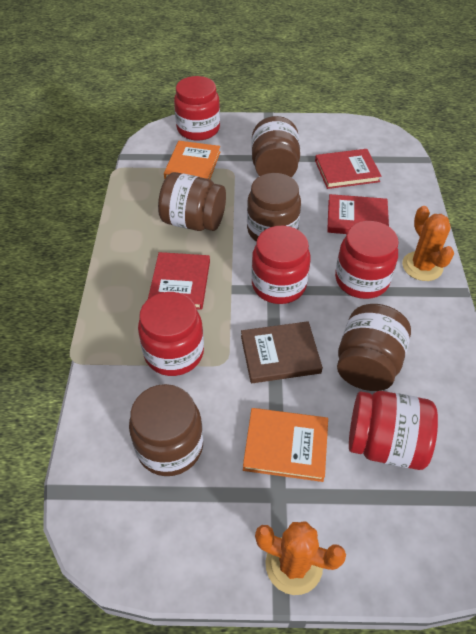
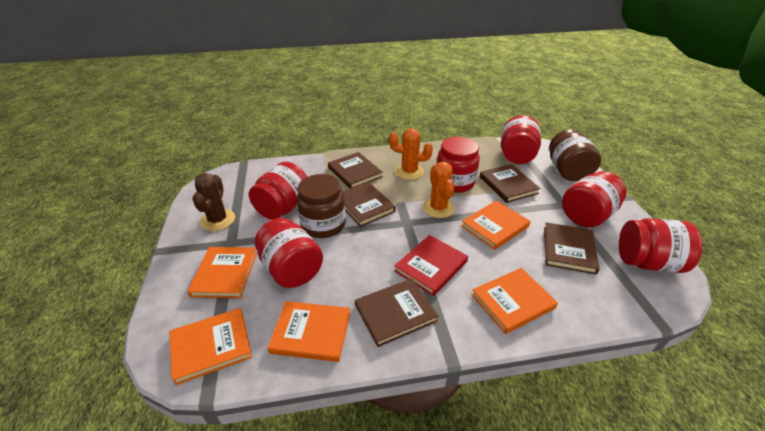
brown book: [241,321,323,383] = 1 -> [328,152,383,189] [343,182,396,227] [355,278,438,347] [480,164,541,203] [544,222,600,275] = 5
brown cactus: none = 0 -> [192,173,235,231] = 1
brown jar: [129,384,203,476] [158,172,226,231] [247,173,301,242] [252,116,300,177] [337,304,411,391] = 5 -> [296,174,346,238] [549,129,601,181] = 2
orange book: [164,141,220,179] [243,408,328,482] = 2 -> [169,308,252,385] [187,247,257,298] [268,301,350,362] [461,200,530,250] [472,268,558,334] = 5
red book: [148,252,210,310] [315,149,381,189] [327,194,389,234] = 3 -> [394,235,468,296] = 1
red jar: [138,292,204,376] [174,76,220,141] [251,226,311,304] [335,221,399,299] [349,391,438,470] = 5 -> [249,162,307,220] [255,218,323,288] [437,136,480,193] [501,115,541,164] [562,171,627,228] [619,218,703,273] = 6

